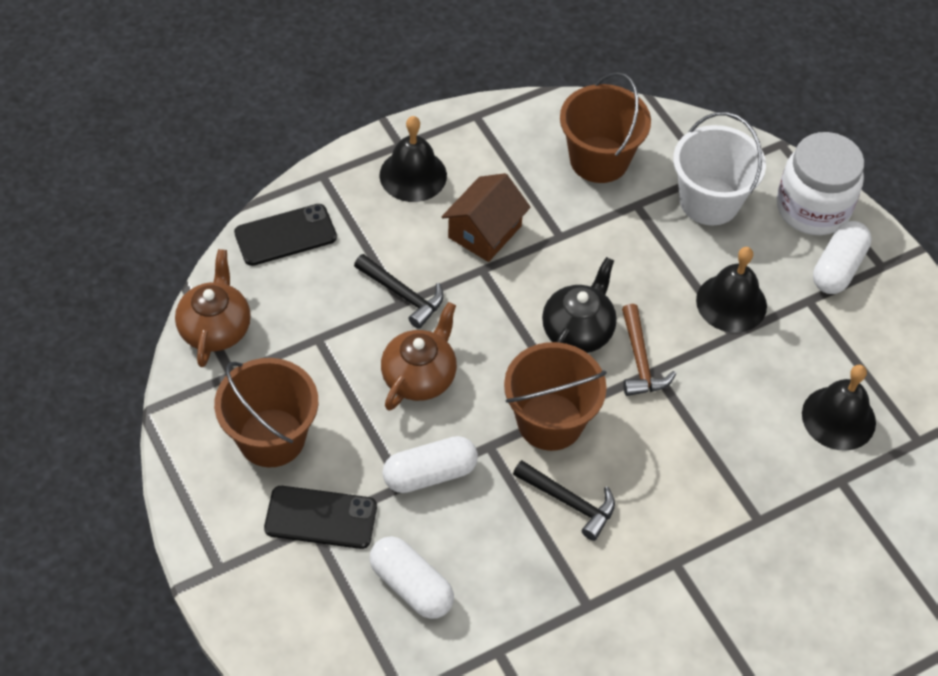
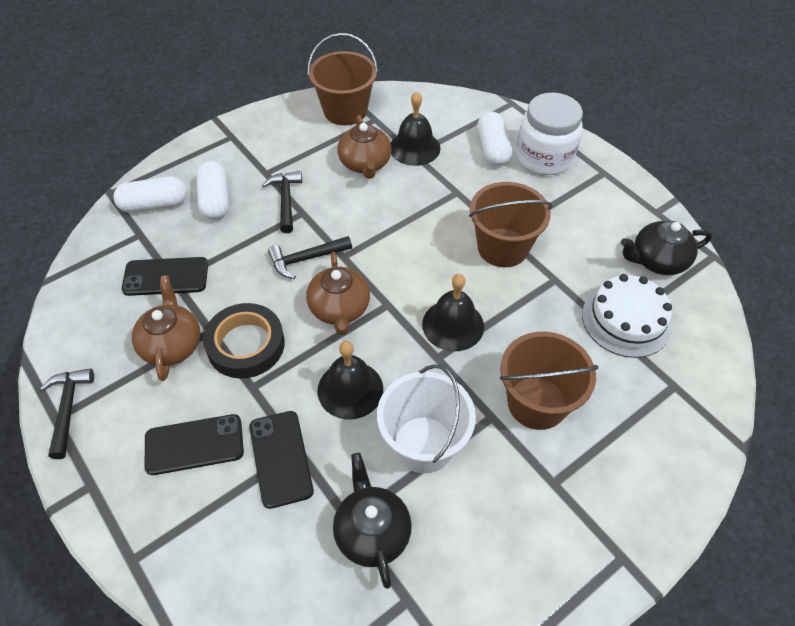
black hammer: [354,254,444,329] [513,460,615,541] = 2 -> [40,368,94,459] [262,171,302,233] [268,236,352,279] = 3
black phone: [234,204,337,266] [264,486,377,549] = 2 -> [122,257,208,296] [145,414,244,475] [249,411,314,509] = 3
black tape: none = 0 -> [203,303,285,379] = 1
black teapot: [542,257,617,353] = 1 -> [333,453,412,589] [621,221,712,275] = 2
brown hammer: [622,304,676,396] = 1 -> none = 0
brown house: [441,173,531,262] = 1 -> none = 0
brown teapot: [175,249,251,367] [381,302,457,411] = 2 -> [132,275,201,381] [306,252,370,335] [337,115,392,179] = 3
white cake: none = 0 -> [582,274,672,358] = 1

